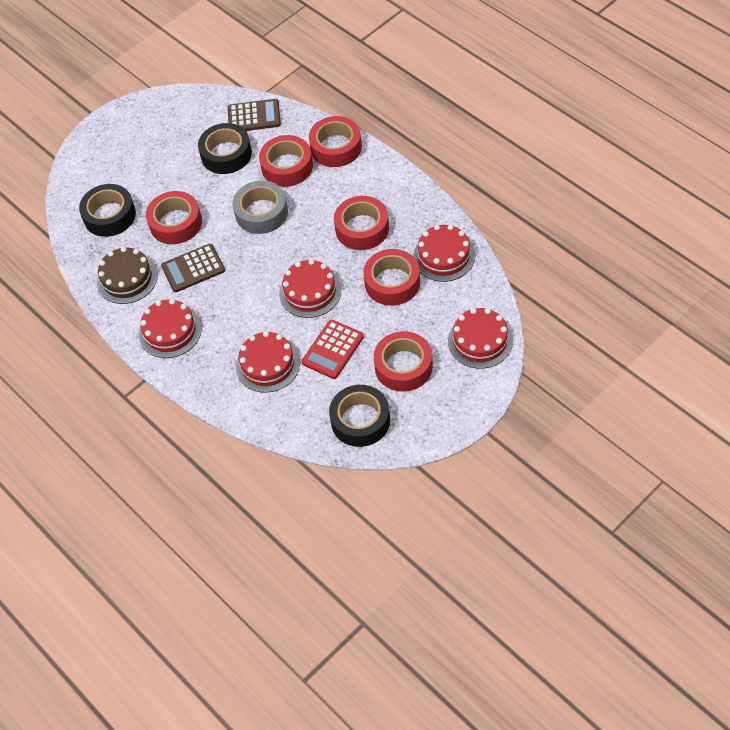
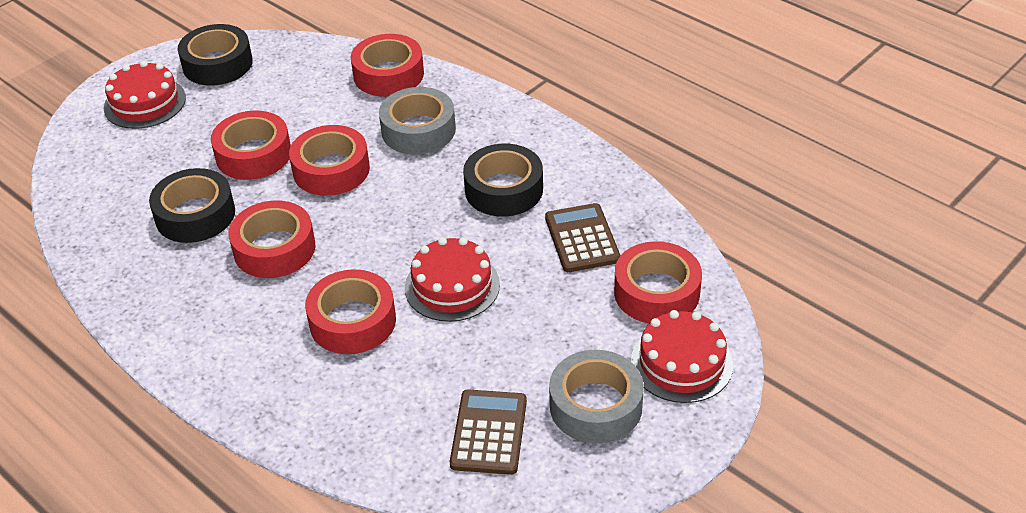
brown cake: [97,247,158,304] = 1 -> none = 0
grey tape: [232,181,288,234] = 1 -> [379,87,456,154] [549,350,644,443] = 2
red cake: [139,299,202,358] [236,331,300,393] [279,259,341,318] [413,224,475,282] [448,308,513,369] = 5 -> [104,61,186,129] [405,237,500,322] [631,310,733,403] = 3
red calculator: [302,320,364,379] = 1 -> none = 0

